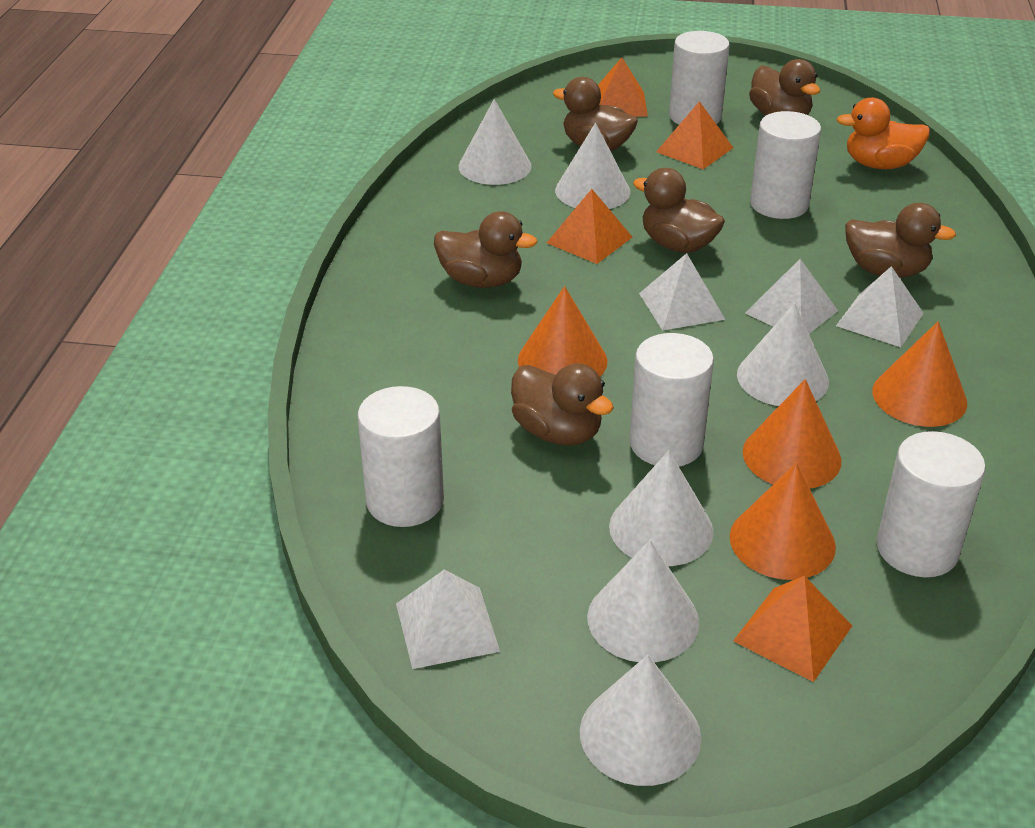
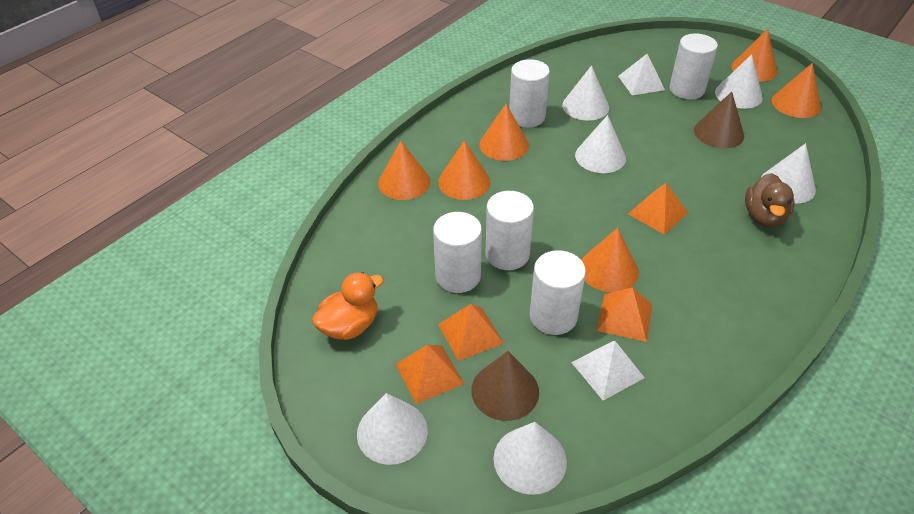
brown cone: none = 0 -> [471,351,539,421] [694,92,744,148] = 2
brown duck: [434,211,537,288] [511,363,614,446] [553,77,638,151] [633,168,725,253] [749,59,820,115] [845,203,956,278] = 6 -> [745,173,794,227] = 1
orange cone: [518,286,607,376] [730,463,836,580] [743,379,841,488] [872,321,967,427] = 4 -> [378,141,430,200] [438,141,491,200] [479,104,529,161] [581,228,639,292] [732,29,777,82] [772,63,821,118] = 6
white pyramid: [396,570,500,669] [639,253,725,331] [745,259,838,334] [836,266,924,347] = 4 -> [571,341,645,401] [618,54,665,95] = 2

